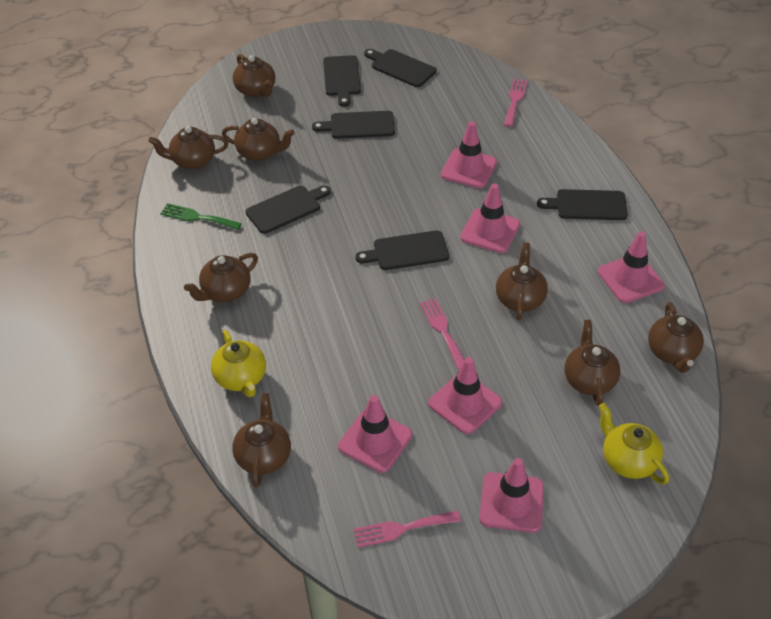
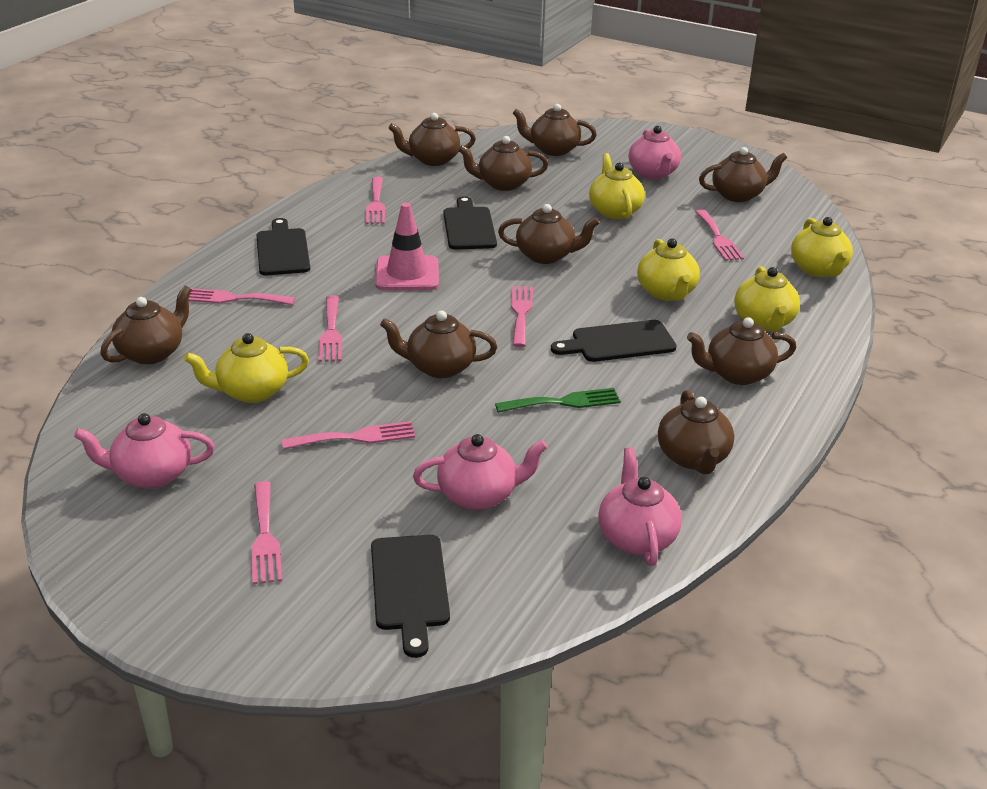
black cutting board: [245,185,331,234] [312,111,395,139] [323,55,361,107] [355,230,449,270] [364,49,436,87] [537,189,628,220] = 6 -> [256,218,310,275] [371,535,450,658] [443,196,497,249] [551,320,677,362] = 4
brown teapot: [148,126,228,169] [184,253,258,302] [222,118,294,161] [232,393,291,488] [233,54,275,97] [496,242,548,320] [564,320,621,406] [648,302,704,373] = 8 -> [101,286,192,364] [380,311,497,378] [389,113,476,166] [458,136,548,191] [498,204,600,264] [512,104,597,156] [658,390,734,474] [687,317,796,385] [699,147,787,202] = 9
pink fork: [353,511,461,548] [420,298,464,369] [504,79,528,127] = 3 -> [189,288,295,305] [251,481,282,584] [282,421,415,450] [318,295,342,362] [365,177,385,224] [511,286,533,347] [695,209,744,261] = 7
pink teapot: none = 0 -> [74,413,215,489] [413,434,548,510] [598,447,682,566] [628,126,681,179] = 4
pink traffic cone: [338,395,412,473] [428,357,502,434] [441,121,497,188] [460,184,520,253] [479,458,544,533] [598,231,665,303] = 6 -> [375,203,439,290] = 1
yellow teapot: [211,330,266,397] [599,403,669,484] = 2 -> [184,333,309,403] [589,153,645,219] [637,239,700,301] [734,266,800,332] [791,217,853,277] = 5

